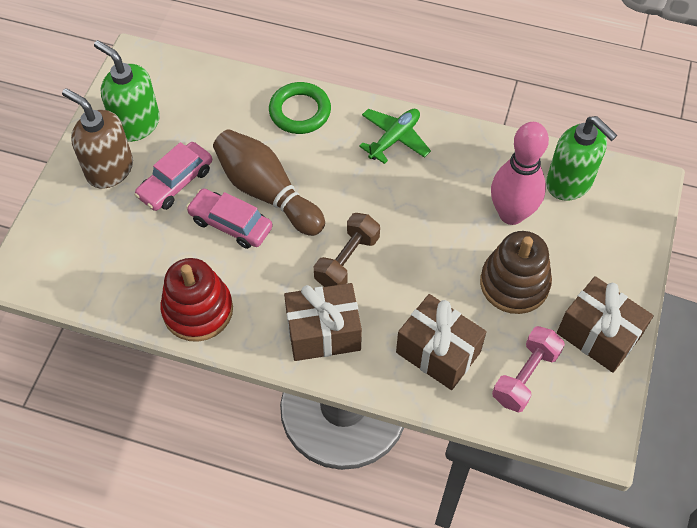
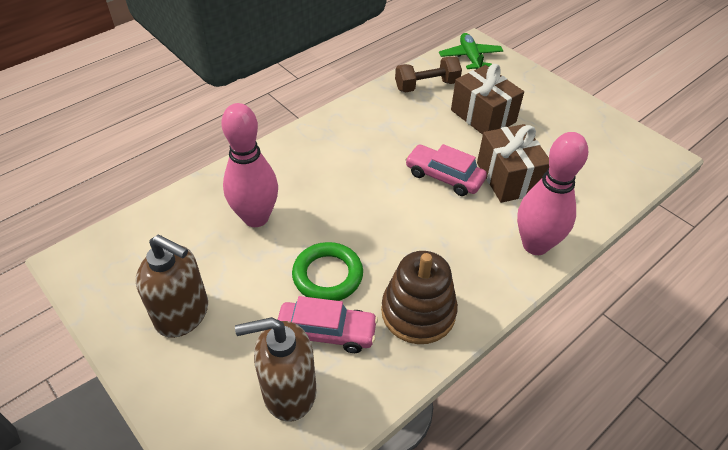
brown bowling pin: [213,129,325,236] = 1 -> none = 0
brown gift: [284,283,362,361] [396,294,487,390] [557,276,654,373] = 3 -> [451,64,524,135] [477,124,549,203] = 2
brown soap dispenser: [62,88,133,189] = 1 -> [136,235,208,338] [235,317,316,421] = 2
green soap dispenser: [94,40,160,142] [546,116,617,201] = 2 -> none = 0
pink bowling pin: [491,122,549,225] = 1 -> [221,103,278,227] [517,132,588,255] = 2
pink dumbbell: [492,326,565,412] = 1 -> none = 0
red stacking toy: [161,258,233,342] = 1 -> none = 0

